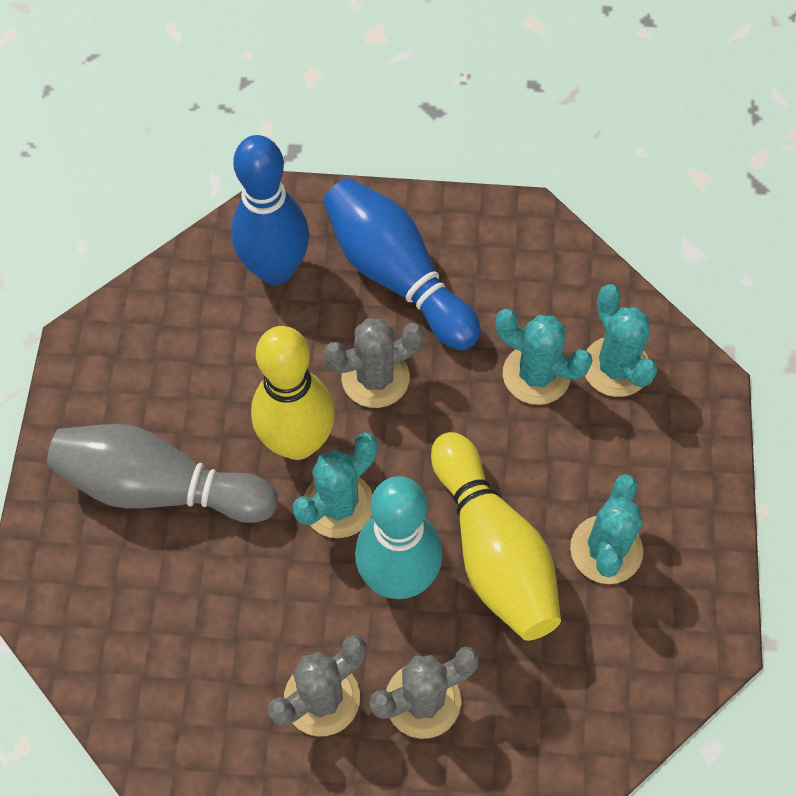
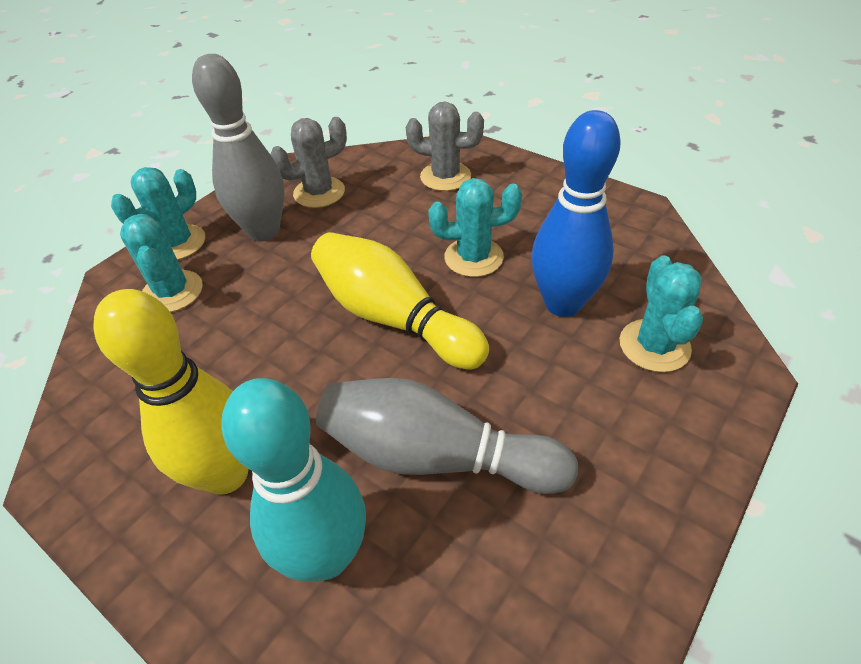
blue bowling pin: [231,135,309,285] [323,178,481,350] = 2 -> [531,110,621,317] = 1
grey bowling pin: [47,424,278,523] = 1 -> [192,54,284,242] [316,378,578,494] = 2
grey cactus: [268,635,366,736] [323,318,424,408] [370,647,479,739] = 3 -> [270,117,347,208] [406,102,484,191] = 2

